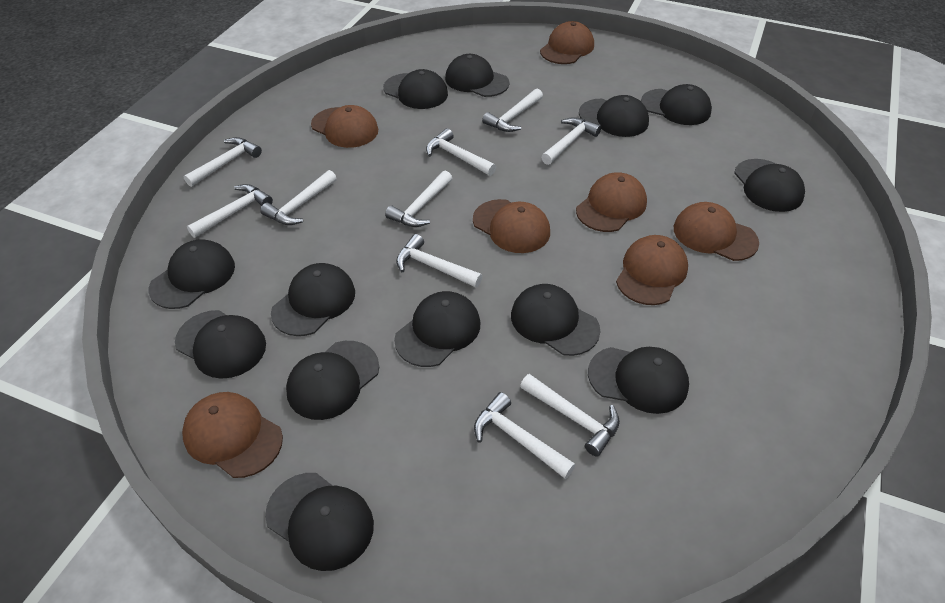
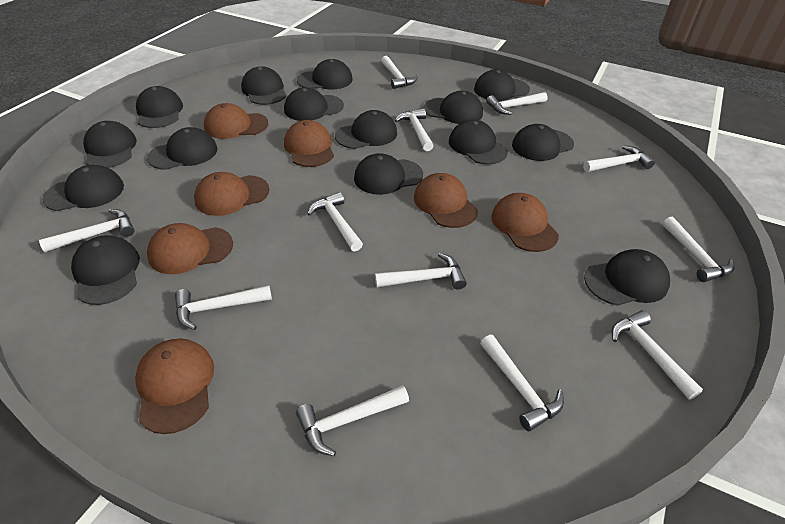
black cap: [149,239,235,309] [175,310,266,379] [265,473,374,571] [271,263,355,336] [286,341,379,420] [383,69,448,109] [394,291,480,367] [445,54,509,97] [511,284,600,356] [579,95,649,137] [588,347,689,414] [641,84,712,125] [734,159,805,212] = 13 -> [43,165,124,211] [71,235,140,305] [83,121,137,168] [136,86,183,128] [147,127,218,170] [241,66,287,105] [284,87,344,121] [297,59,353,89] [335,110,397,149] [354,153,423,195] [423,91,483,124] [449,119,508,165] [474,70,530,101] [512,124,574,161] [584,249,670,306] = 15
white hammer: [184,137,262,187] [187,184,273,238] [260,170,337,225] [385,171,452,227] [396,234,482,287] [426,128,496,176] [474,392,576,479] [482,89,543,132] [520,374,620,457] [541,117,601,165] = 10 -> [39,209,135,252] [175,285,272,330] [296,385,409,456] [307,192,363,251] [375,253,467,290] [381,56,418,89] [395,109,433,151] [480,335,564,431] [486,92,548,115] [583,145,655,172] [612,310,703,400] [662,217,734,282] = 12

